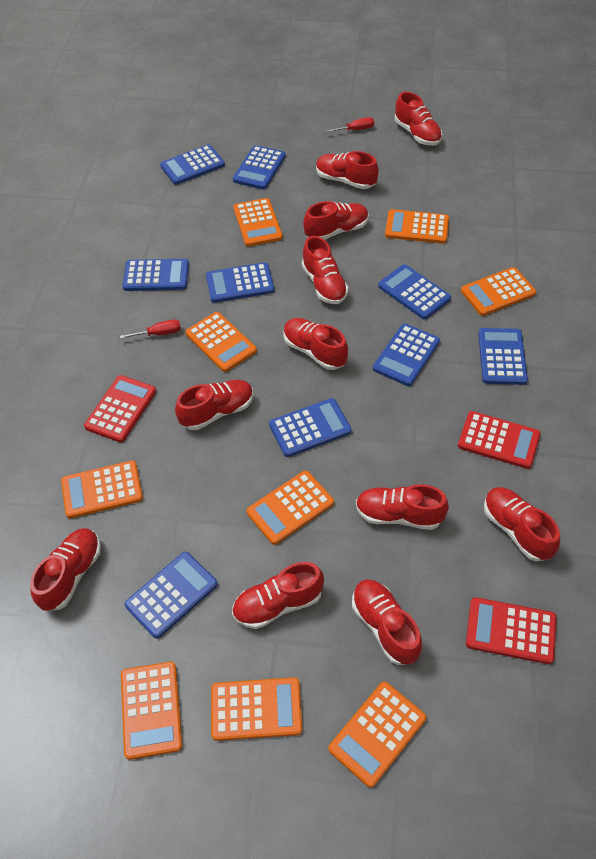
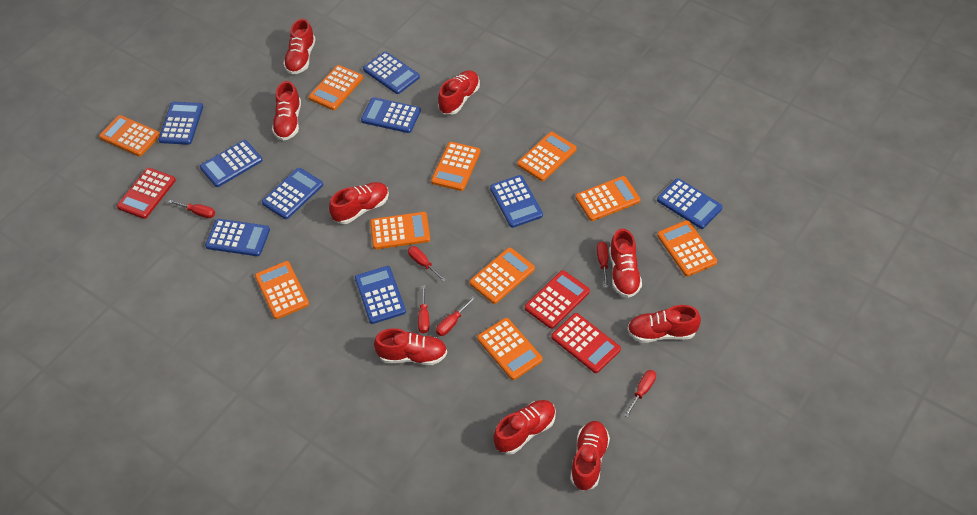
orange calculator: [61,460,143,519] [121,662,182,760] [185,312,257,372] [211,677,302,741] [233,198,283,247] [246,470,334,545] [328,682,426,788] [385,209,449,244] [461,267,536,316] = 9 -> [99,115,160,156] [255,261,309,319] [309,65,363,110] [370,212,430,249] [431,142,480,191] [469,247,535,304] [477,318,543,380] [517,132,577,181] [576,176,640,221] [657,220,717,277] = 10
red screwdriver: [120,319,181,339] [326,117,374,132] = 2 -> [168,200,215,218] [408,246,446,281] [418,286,429,333] [436,297,476,336] [597,242,609,288] [624,370,656,417] = 6
red shoe: [30,528,101,611] [175,380,254,430] [232,562,324,629] [283,318,348,370] [302,236,348,304] [303,201,369,240] [316,151,379,189] [352,579,422,665] [356,484,449,530] [395,92,442,146] [484,487,560,561] = 11 -> [272,81,301,141] [283,19,316,75] [329,182,389,224] [374,328,447,365] [438,70,480,115] [494,400,556,454] [570,421,610,491] [609,229,642,298] [627,305,701,343] = 9

